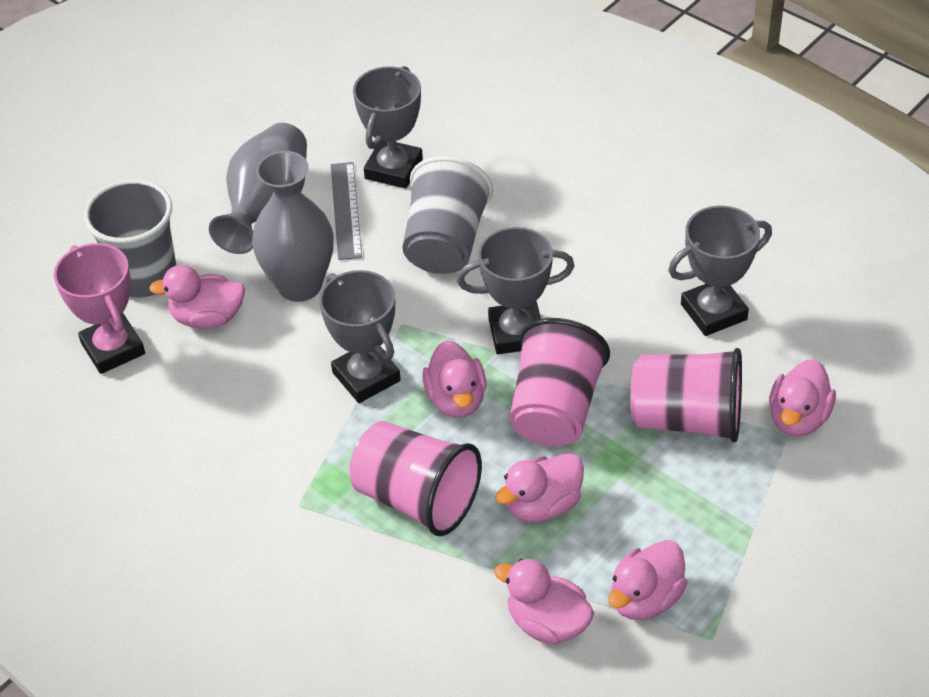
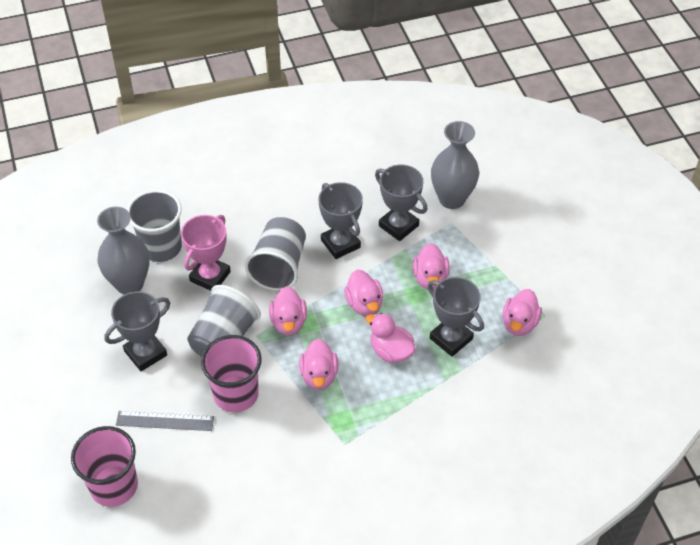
grey cup: [84,179,176,298] [403,156,493,274] = 2 -> [127,190,182,262] [187,285,261,357] [245,217,306,291] = 3
pink cup: [350,421,482,536] [509,318,610,446] [630,348,742,442] = 3 -> [71,426,138,507] [201,335,262,412] = 2

